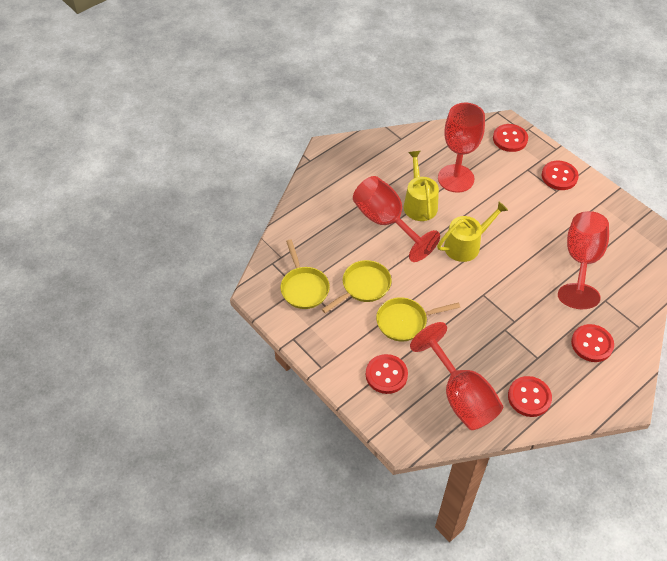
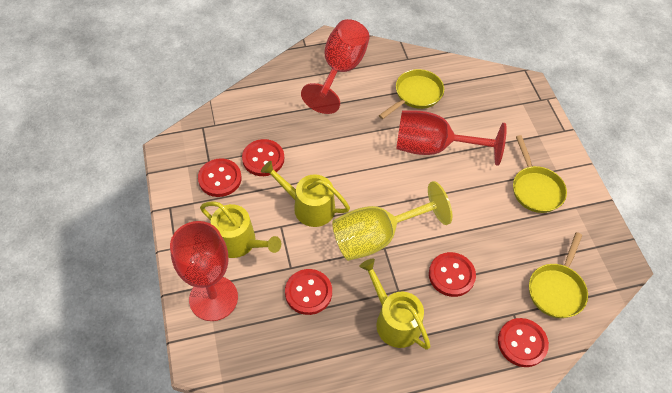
red goblet: [353,176,440,262] [410,322,503,430] [438,103,485,193] [558,211,609,309] = 4 -> [170,221,238,321] [301,19,370,114] [396,110,507,166] = 3
yellow goblet: none = 0 -> [332,181,452,261] = 1
yellow watering can: [404,151,439,221] [437,202,508,262] = 2 -> [200,201,281,258] [261,161,350,227] [359,259,431,350] = 3

